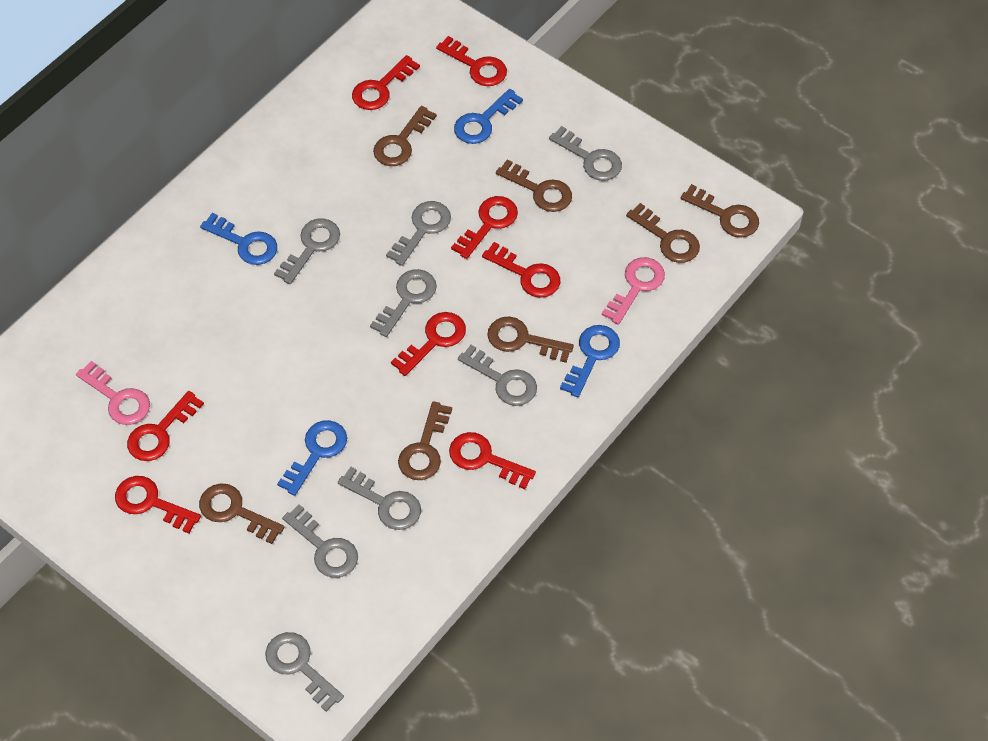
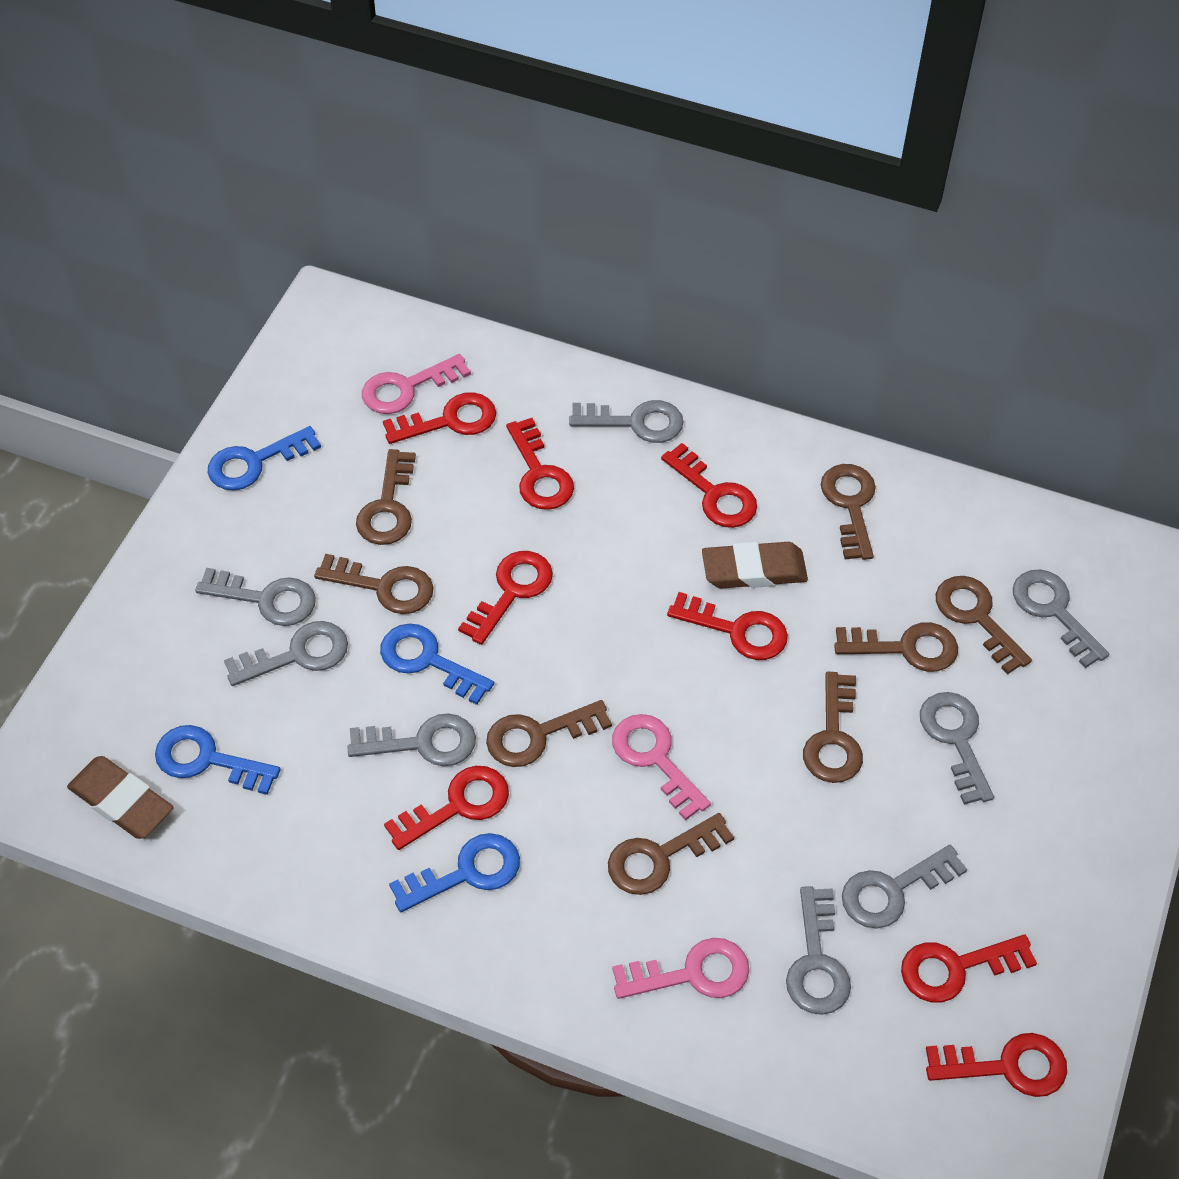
brown eraser: none = 0 -> [67,756,174,839] [702,542,808,589] = 2
brown key: [199,483,284,544] [373,106,437,166] [398,401,452,480] [487,316,574,363] [496,159,572,212] [626,203,700,263] [681,184,759,238] = 7 -> [314,554,433,614] [356,449,416,545] [486,700,612,767] [608,813,734,895] [803,672,863,783] [821,464,876,560] [834,622,958,672] [936,576,1032,674] = 8
pink key: [76,361,150,425] [602,257,665,325] = 2 -> [362,354,471,414] [612,714,711,820] [612,938,749,999] = 3

